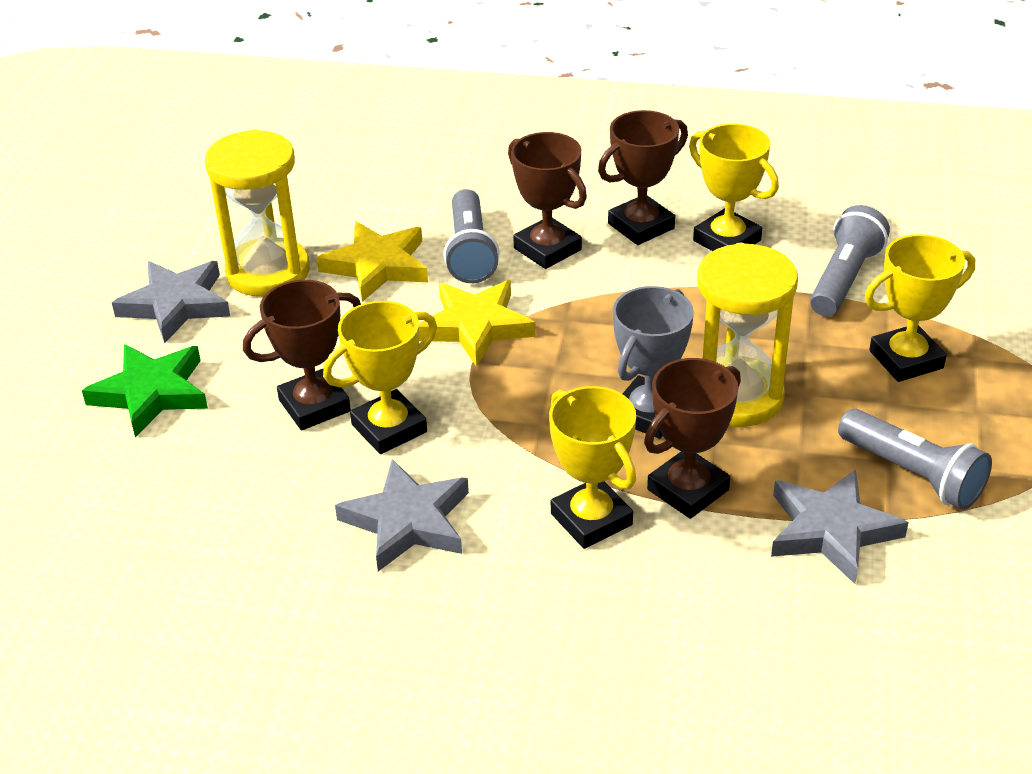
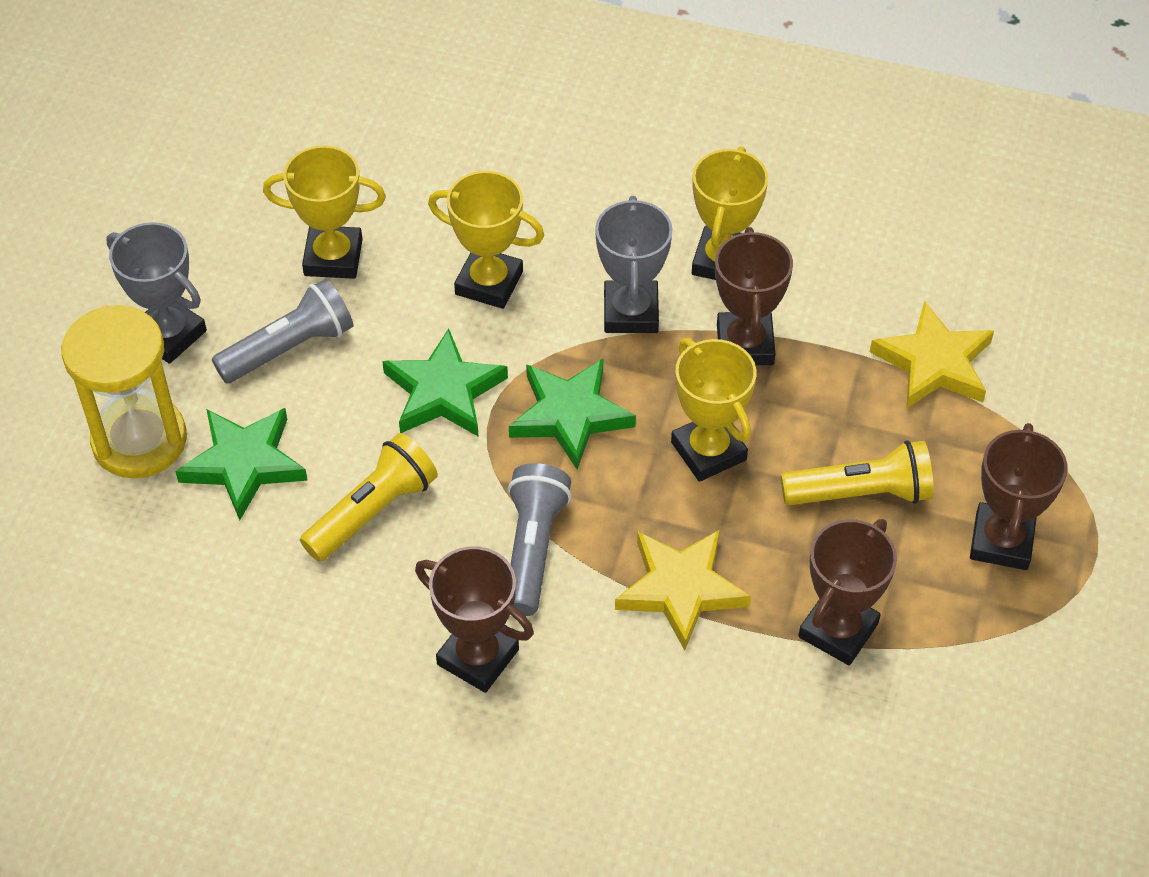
green star: [82,344,208,437] = 1 -> [175,408,308,520] [382,328,508,437] [509,359,636,469] = 3
grey flashlight: [444,189,500,283] [810,205,890,316] [838,409,992,510] = 3 -> [212,279,353,383] [508,463,572,616] = 2
grey star: [112,261,230,343] [335,459,469,571] [771,470,909,584] = 3 -> none = 0
grey trophy: [613,286,694,439] = 1 -> [106,222,207,364] [595,196,673,333] = 2
yellow flashlight: none = 0 -> [300,433,438,562] [781,440,934,505] = 2
yellow hourglass: [205,129,310,297] [697,243,798,427] = 2 -> [62,305,187,478] = 1

